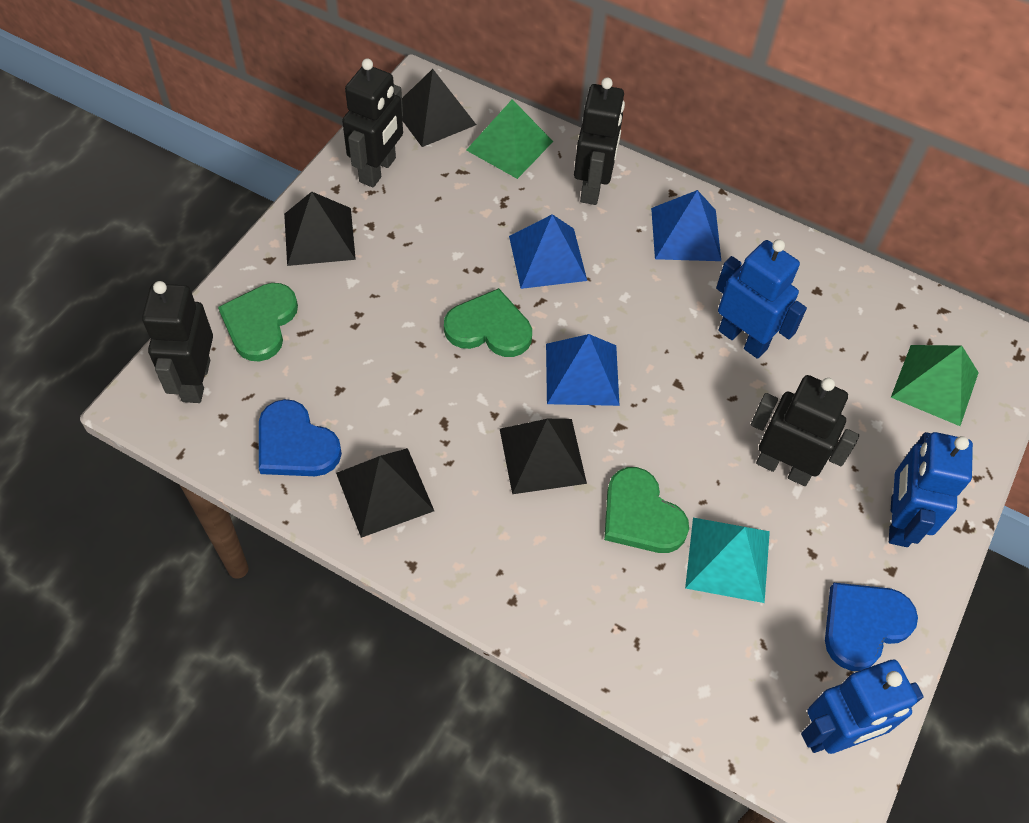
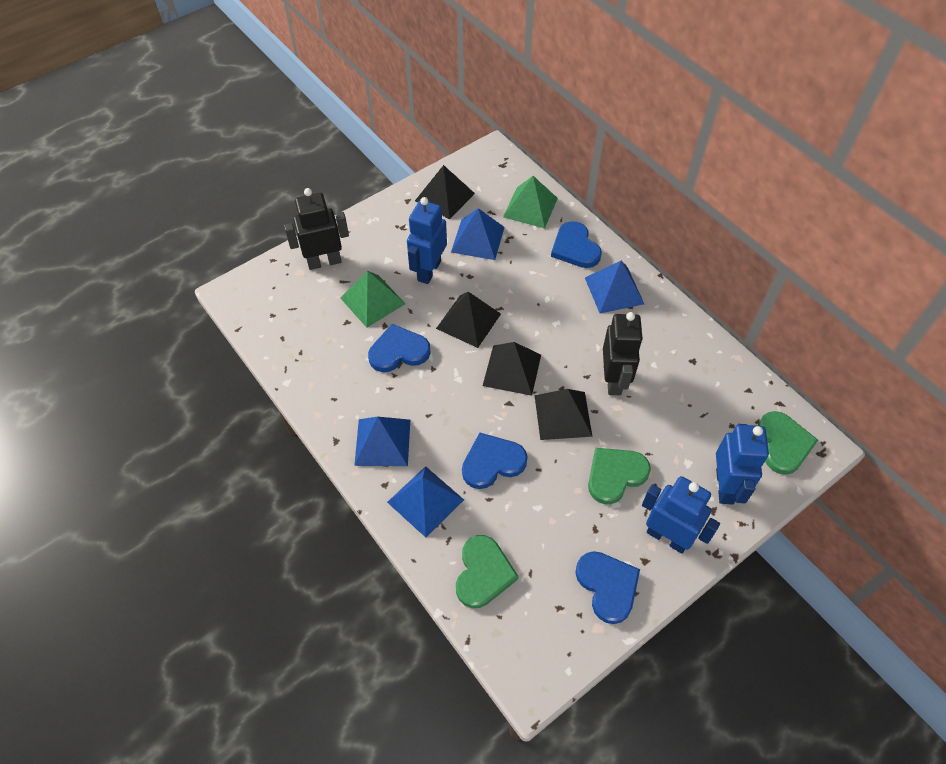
black robot: [142,281,213,403] [342,58,403,187] [574,78,625,205] [751,375,859,486] = 4 -> [284,188,349,270] [603,312,643,395] = 2
blue heart: [259,399,342,476] [825,583,918,671] = 2 -> [368,324,431,372] [462,433,528,489] [551,221,602,268] [576,551,640,624] = 4
blue pyramid: [509,214,587,289] [546,334,620,406] [651,190,721,261] = 3 -> [354,417,410,466] [387,466,464,537] [451,208,504,260] [585,261,644,313] = 4
turquoise pyramid: [685,518,770,603] = 1 -> none = 0

